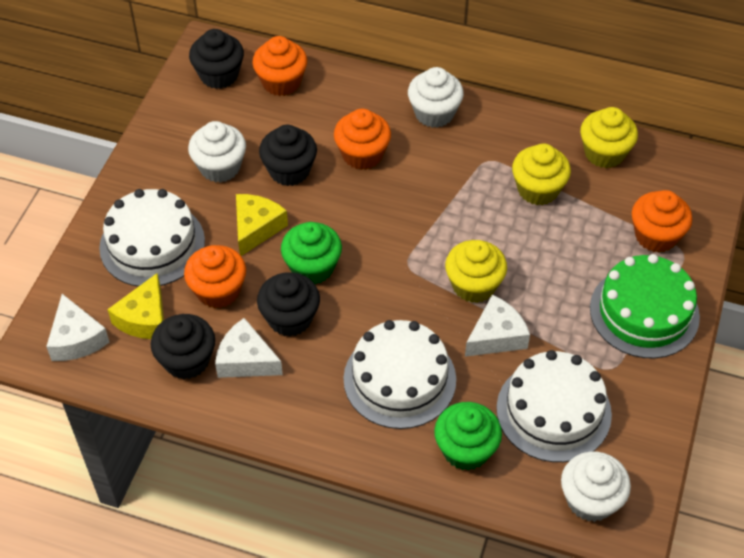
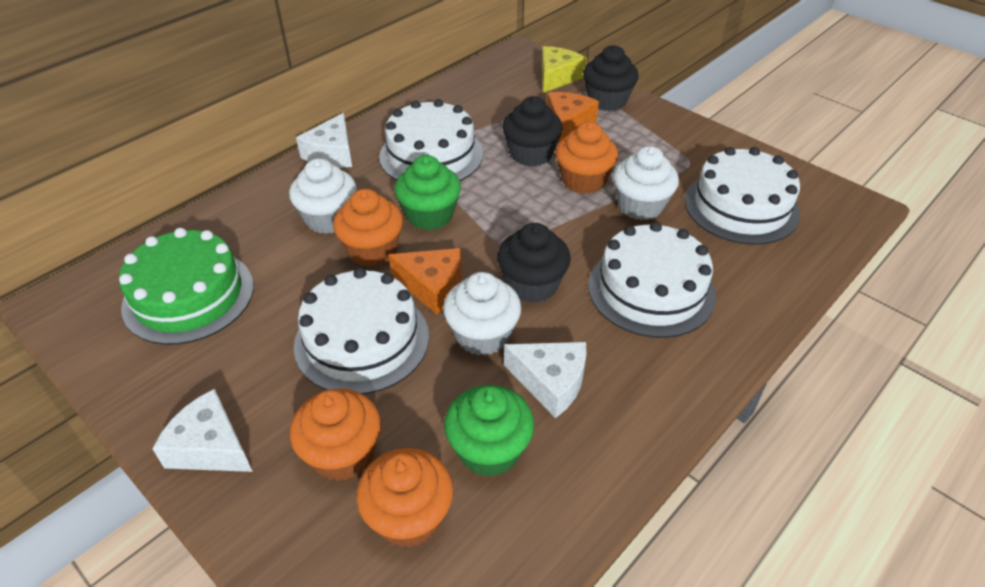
black cupcake: [151,314,215,379] [189,29,244,89] [257,272,320,337] [259,125,317,186] = 4 -> [497,223,571,303] [502,96,563,166] [583,45,639,111] = 3
orange cheese: none = 0 -> [388,248,462,314] [547,92,599,143] = 2
white cake: [99,189,205,287] [343,320,456,429] [497,350,612,462] = 3 -> [294,268,429,394] [379,99,483,181] [588,222,716,338] [685,147,800,245] = 4
yellow cheese: [108,273,164,339] [236,194,288,256] = 2 -> [541,46,587,93] = 1
yellow cupcake: [445,240,507,303] [512,143,571,205] [580,107,638,168] = 3 -> none = 0

